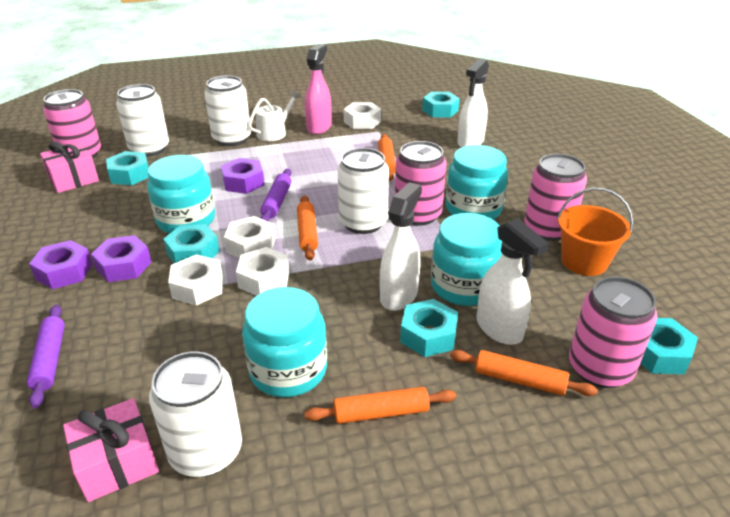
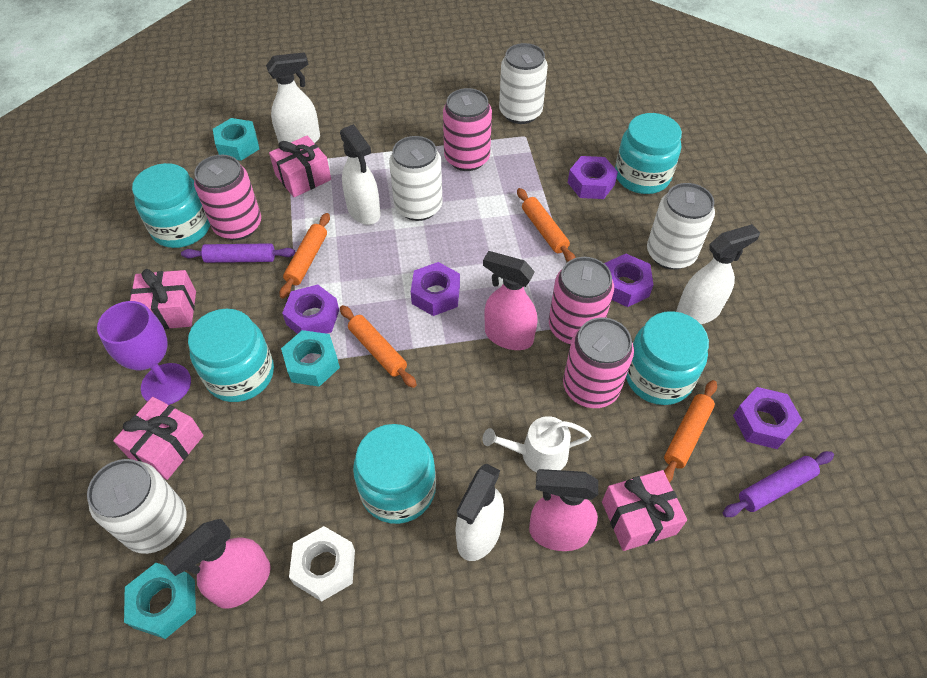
orange bucket: [557,187,633,276] = 1 -> none = 0
pink gift: [40,142,99,193] [63,398,159,502] = 2 -> [113,397,204,480] [130,269,196,329] [269,136,331,197] [602,470,687,551] = 4
pink spray bottle: [305,44,332,134] = 1 -> [162,519,271,609] [483,251,537,350] [529,469,598,551] = 3
purple goblet: none = 0 -> [97,301,191,405] = 1
purple nut: [29,240,93,289] [91,235,152,282] [221,158,264,194] = 3 -> [282,284,339,334] [411,262,460,316] [568,156,618,199] [604,254,653,307] [733,387,802,449] = 5
turquoise jar: [147,155,215,233] [242,287,327,397] [431,213,502,306] [446,145,508,219] = 4 -> [132,163,210,248] [188,309,274,402] [353,424,436,524] [615,113,682,194] [626,311,709,405] = 5
turquoise nut: [106,151,149,185] [163,224,220,263] [400,299,458,357] [422,92,460,118] [640,318,698,374] = 5 -> [124,563,196,639] [213,118,259,161] [281,330,340,387] = 3
white nut: [168,254,223,306] [224,216,275,258] [236,247,289,296] [344,102,381,129] = 4 -> [289,526,355,602] = 1
white spray bottle: [380,182,422,311] [458,58,489,148] [476,218,549,345] = 3 -> [266,52,320,143] [340,124,381,225] [455,464,504,561] [676,224,760,324] = 4

